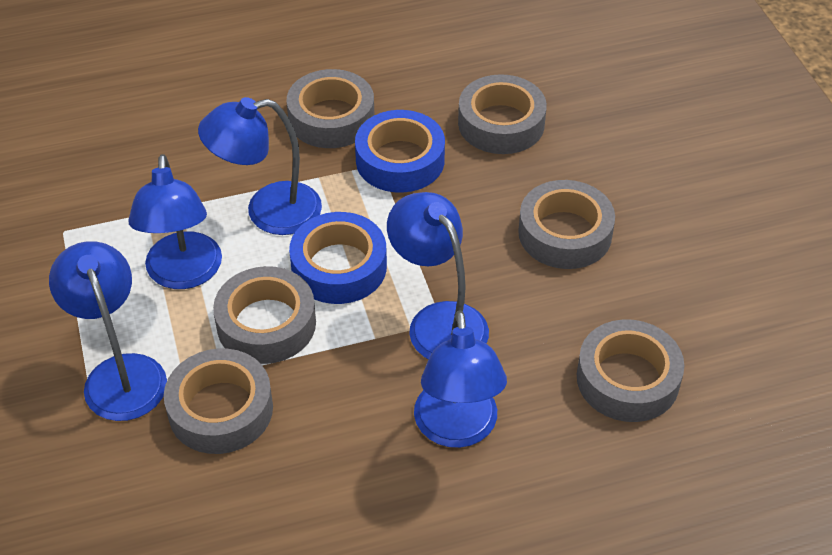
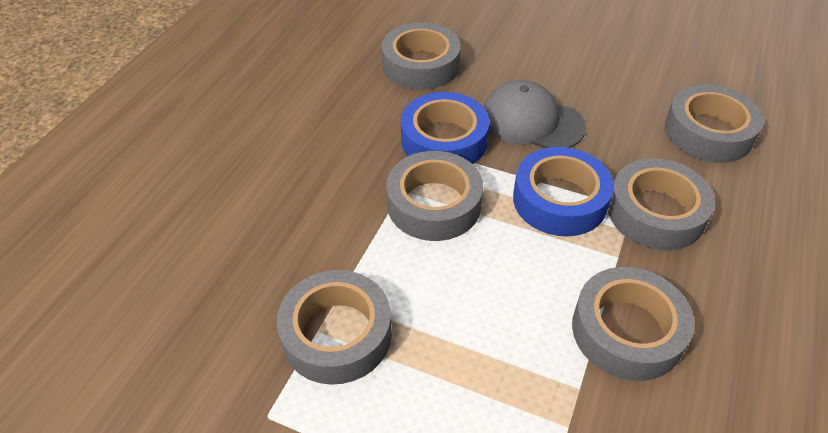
blue lamp: [49,241,167,421] [128,154,222,289] [198,97,322,235] [387,192,489,359] [414,310,507,448] = 5 -> none = 0
grey cap: none = 0 -> [483,80,586,148] = 1

